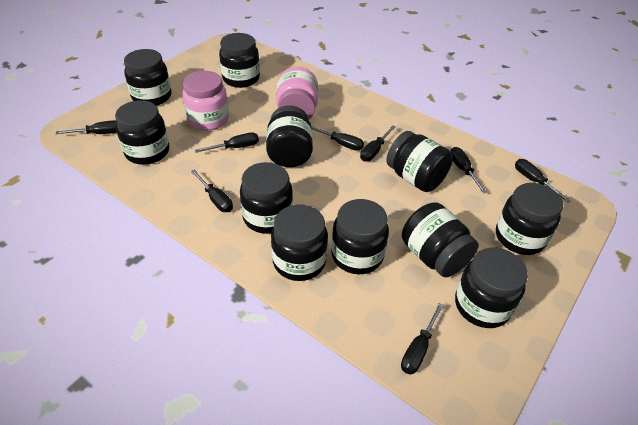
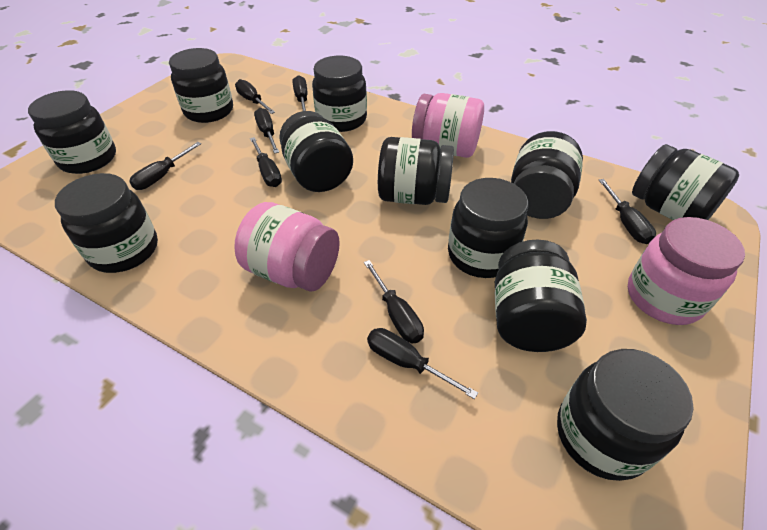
pink jar: [183,71,229,131] [276,67,318,119] = 2 -> [234,202,340,292] [412,93,484,158] [628,217,745,325] = 3

